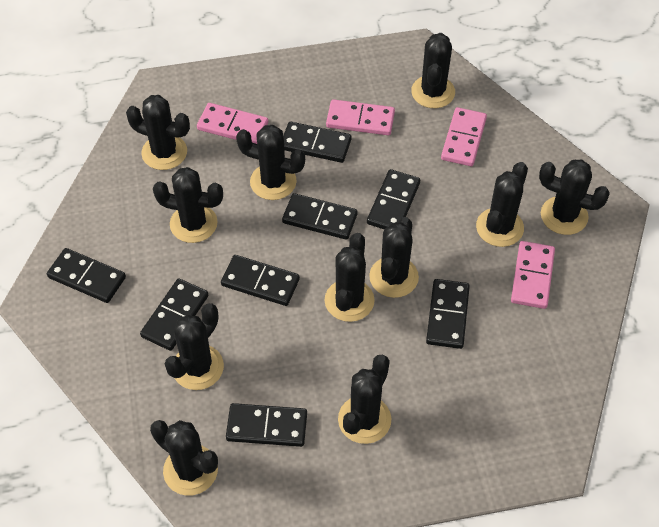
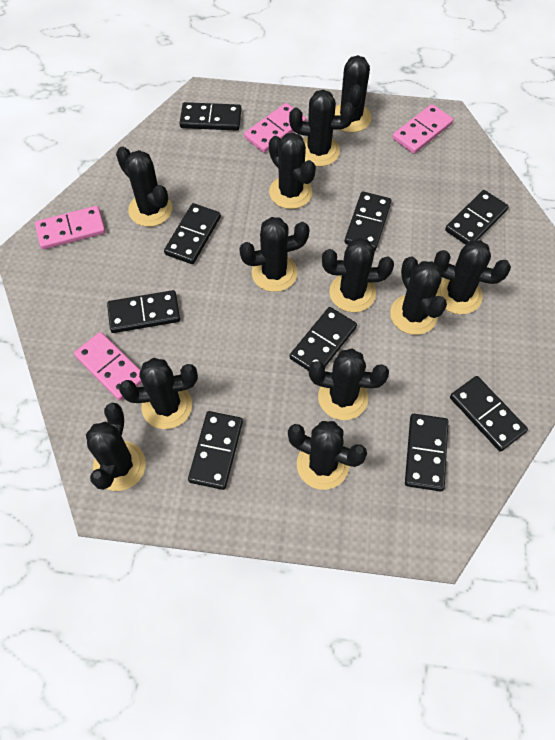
black cactus: [126,95,190,170] [150,420,218,496] [153,167,223,243] [165,303,224,390] [236,125,305,200] [325,233,375,322] [338,355,391,444] [369,217,419,298] [411,33,455,108] [476,162,528,247] [539,160,610,235] = 11 -> [86,403,146,491] [116,146,172,227] [119,358,198,429] [239,217,310,292] [269,132,316,209] [288,421,367,490] [289,89,355,167] [309,348,389,420] [322,238,394,312] [335,55,372,133] [390,256,447,335] [434,240,511,314] = 12
black domino: [47,248,126,303] [140,278,208,351] [221,255,300,306] [226,403,307,447] [282,193,357,240] [283,121,352,163] [367,169,420,230] [426,279,470,349] = 8 -> [107,290,180,333] [164,203,221,264] [180,102,241,131] [188,411,243,490] [290,307,357,371] [344,192,392,250] [405,414,448,491] [445,190,509,245] [450,376,528,452] = 9

